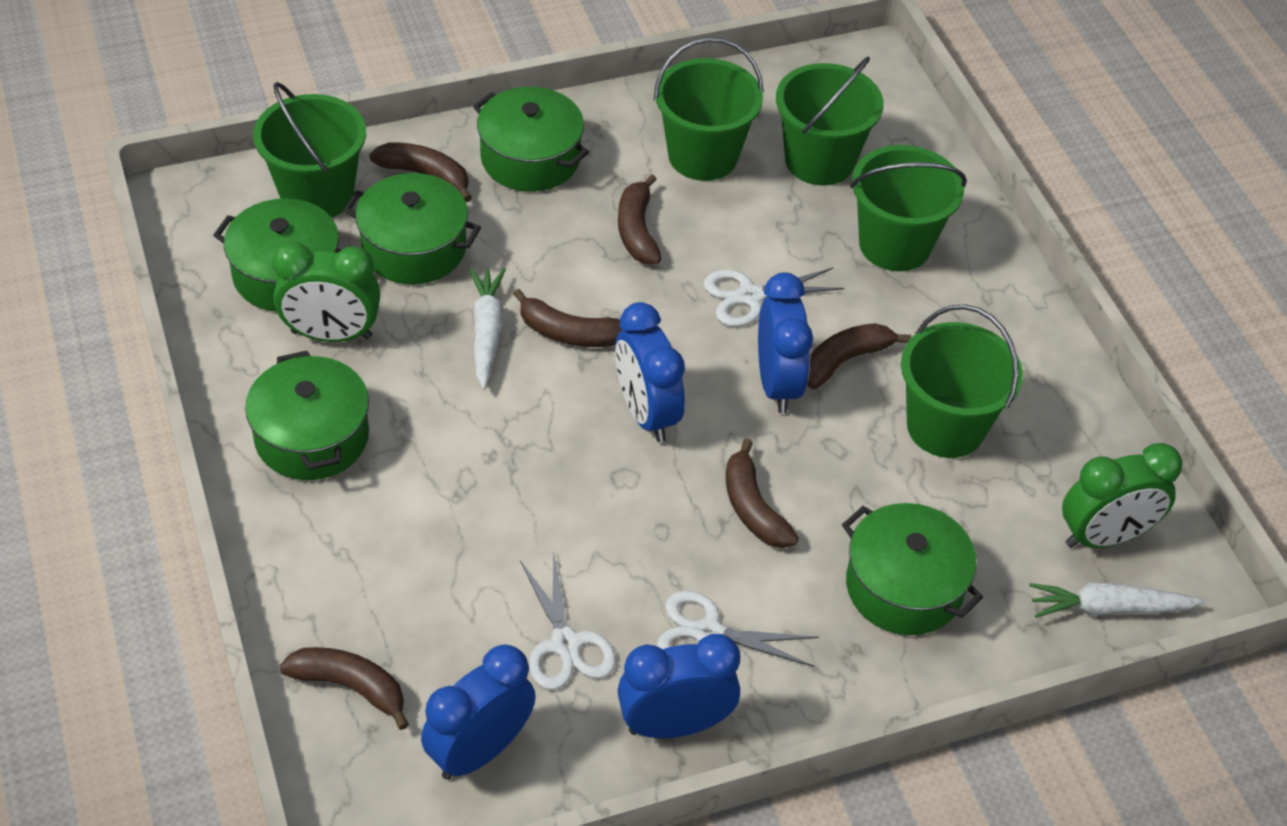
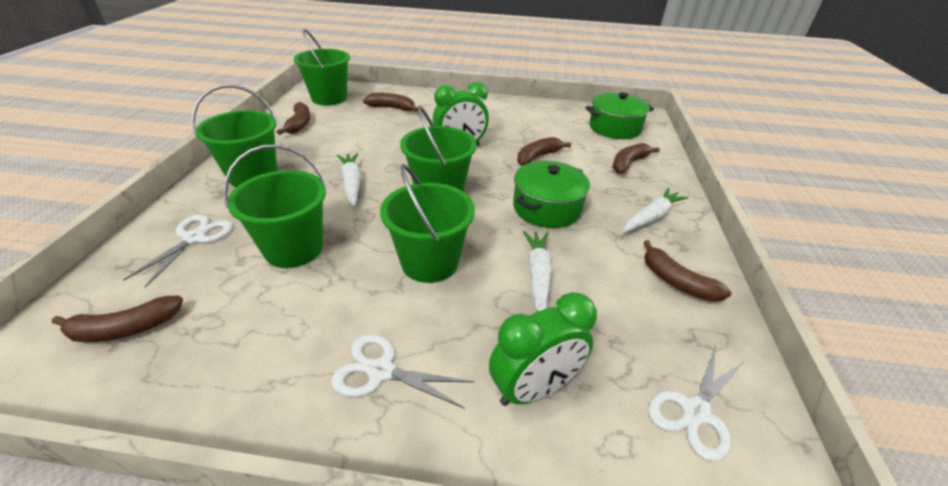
blue clock: [421,644,536,780] [615,302,685,442] [617,634,740,738] [758,272,813,413] = 4 -> none = 0
green pot: [213,198,341,312] [245,351,369,480] [344,173,481,284] [473,87,589,192] [842,503,983,635] = 5 -> [513,161,590,228] [585,92,654,139] = 2
white carrot: [470,268,506,390] [1029,583,1206,618] = 2 -> [337,153,361,207] [523,231,552,311] [623,188,689,233] = 3

